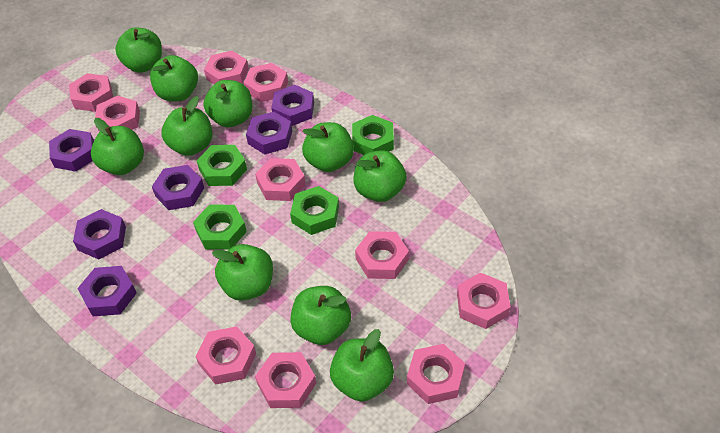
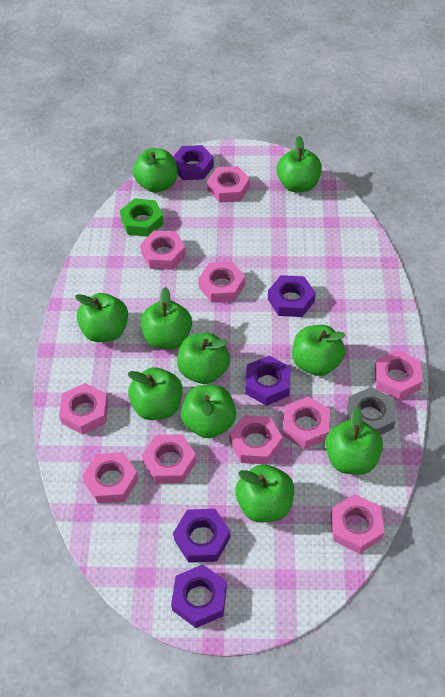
green nut: [193,205,247,250] [197,145,247,186] [290,186,339,235] [352,115,394,155] = 4 -> [120,198,164,237] = 1
grey nut: none = 0 -> [347,387,396,435] = 1
purple nut: [49,129,94,172] [73,209,126,260] [77,266,137,316] [152,165,204,210] [246,112,292,154] [271,85,314,126] = 6 -> [171,565,227,628] [173,145,214,180] [173,509,230,563] [245,355,291,406] [268,275,316,317] = 5

